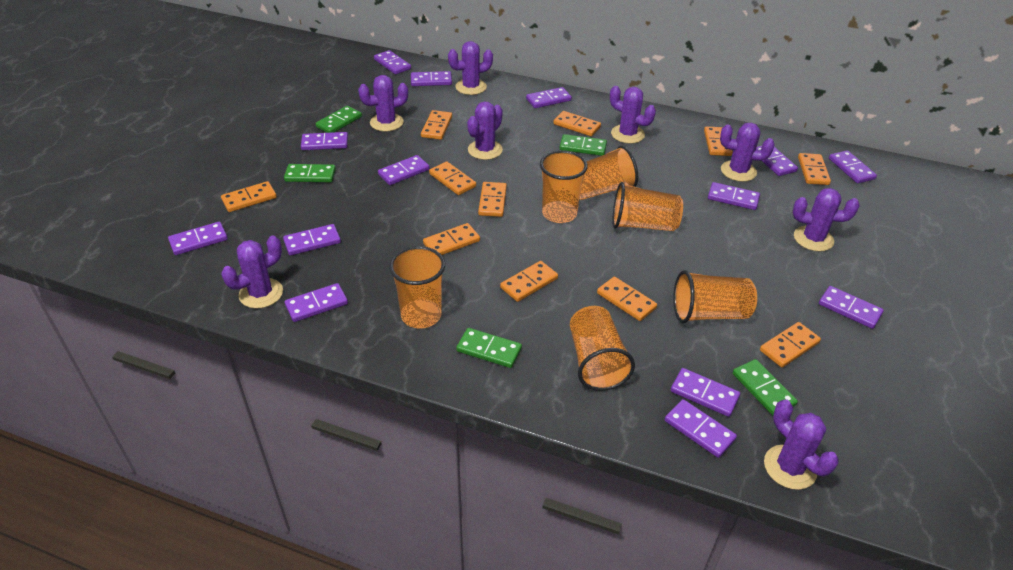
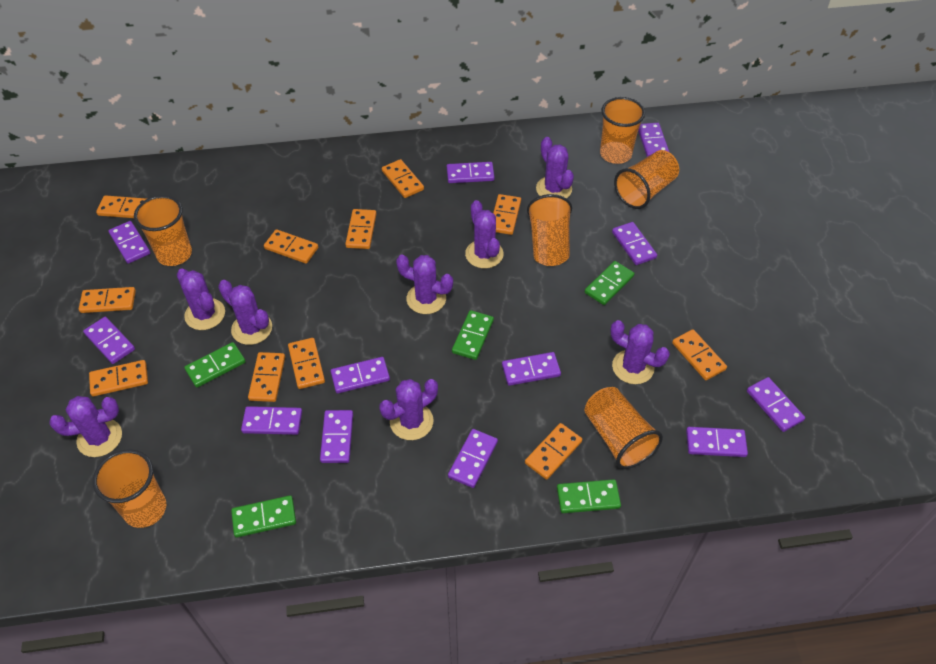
purple domino: [168,222,228,255] [283,224,341,256] [285,283,348,322] [301,132,348,150] [374,50,411,74] [378,155,430,185] [411,71,452,86] [526,87,572,108] [665,399,737,458] [671,368,740,417] [708,182,760,210] [756,146,798,176] [819,286,884,329] [829,150,877,183] = 14 -> [83,317,135,364] [108,221,150,264] [241,406,302,435] [320,410,353,463] [331,357,390,394] [447,162,495,183] [448,429,498,488] [502,352,561,386] [612,222,657,265] [638,123,669,157] [686,427,748,457] [747,377,805,432] = 12

